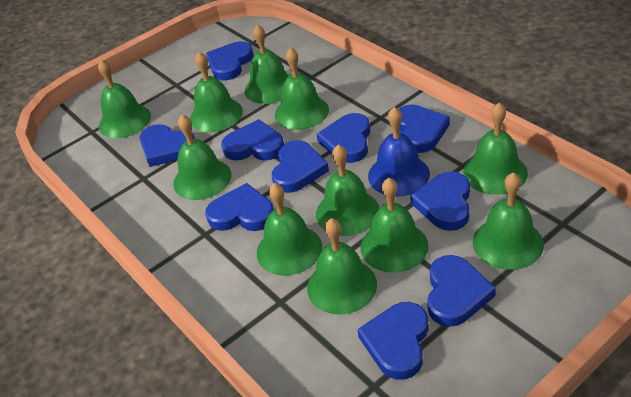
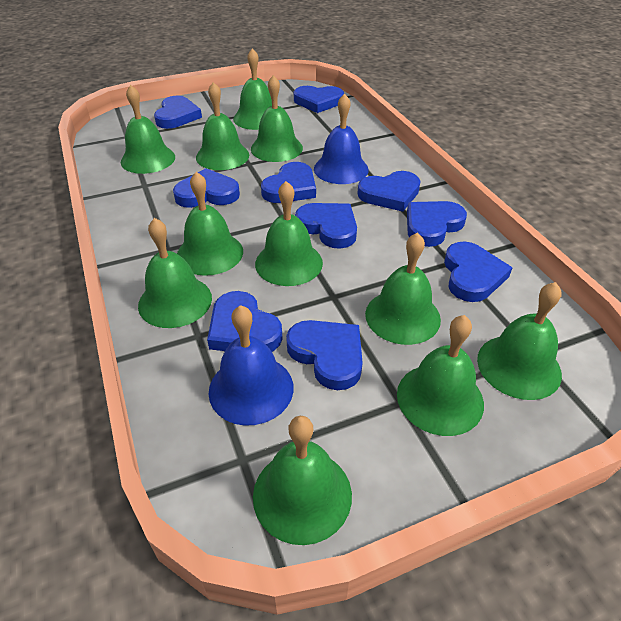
blue bell: [368,107,430,197] = 1 -> [209,305,294,426] [314,94,369,184] = 2

